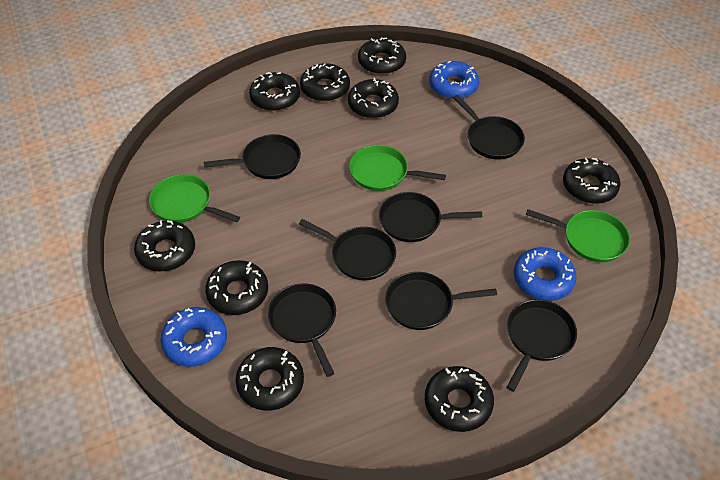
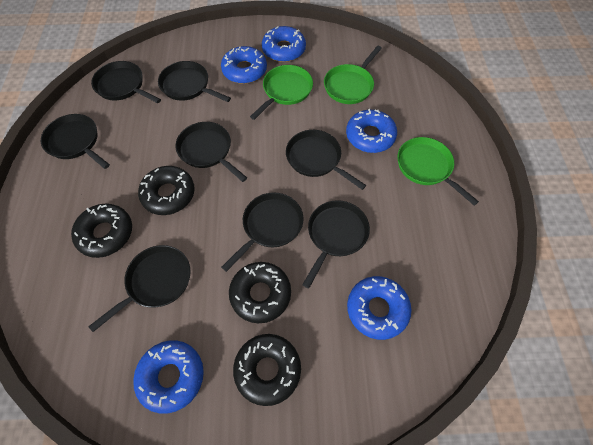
black donut: [134,220,195,271] [205,260,268,315] [236,347,304,411] [249,72,300,111] [300,63,350,102] [348,78,399,119] [358,37,406,75] [425,366,494,432] [563,158,620,204] = 9 -> [71,204,132,258] [138,166,195,215] [229,262,291,323] [233,334,301,406] = 4
black pan: [204,134,301,179] [268,283,336,377] [299,219,396,281] [379,192,482,242] [385,272,497,330] [453,95,525,160] [506,299,577,392] = 7 -> [41,114,110,169] [88,245,191,332] [91,61,161,103] [158,61,231,102] [175,122,247,182] [221,192,304,272] [286,130,366,190] [302,200,370,289] = 8
blue donut: [161,307,227,367] [429,61,479,99] [514,247,577,301] = 3 -> [133,340,204,413] [221,46,267,84] [262,26,306,62] [346,109,397,153] [347,276,412,340] = 5

